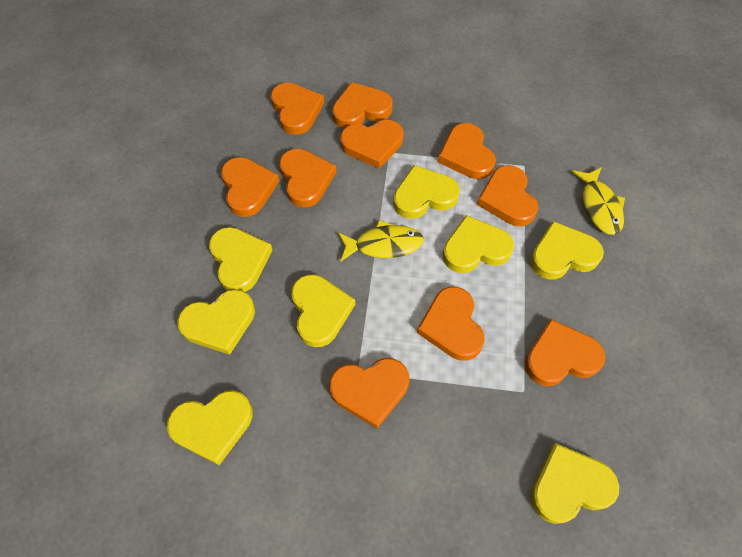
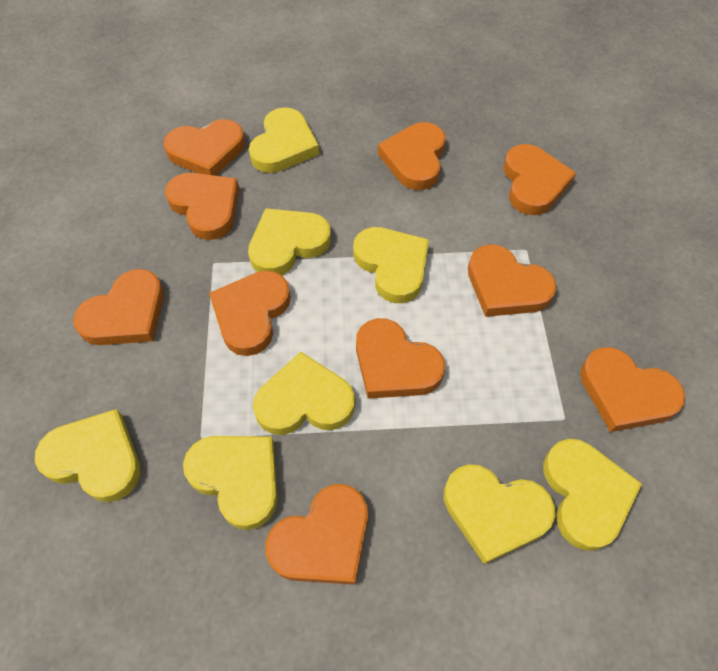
yellow fish: [338,220,424,261] [572,167,625,235] = 2 -> none = 0

